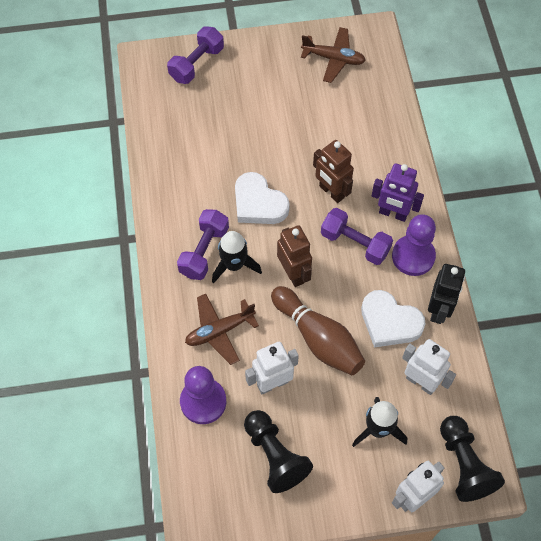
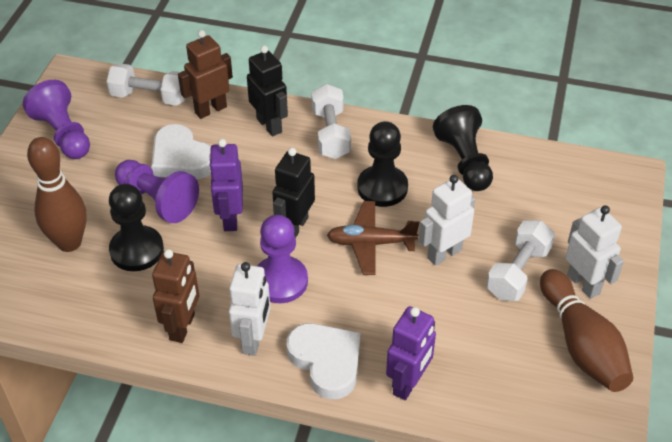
black pawn: [244,410,313,493] [440,416,505,502] = 2 -> [109,184,164,271] [357,121,408,207] [433,105,493,191] = 3
black robot: [428,264,465,324] = 1 -> [247,45,288,136] [272,148,315,238] = 2
black rocket: [212,231,262,284] [352,397,407,447] = 2 -> none = 0
brown bowling pin: [271,286,365,375] = 1 -> [27,137,87,252] [540,269,633,392] = 2
brown plane: [185,294,259,365] [301,27,366,83] = 2 -> [327,201,419,275] = 1
purple dumbbell: [167,26,224,84] [177,209,229,280] [321,208,393,265] = 3 -> none = 0
purple pawn: [180,366,226,424] [392,214,436,276] = 2 -> [23,80,90,159] [115,160,199,223] [257,215,308,303] = 3
purple robot: [372,163,424,222] = 1 -> [209,139,243,231] [386,306,436,400] = 2
white dumbbell: none = 0 -> [107,63,186,106] [311,84,351,159] [486,220,555,301] = 3

